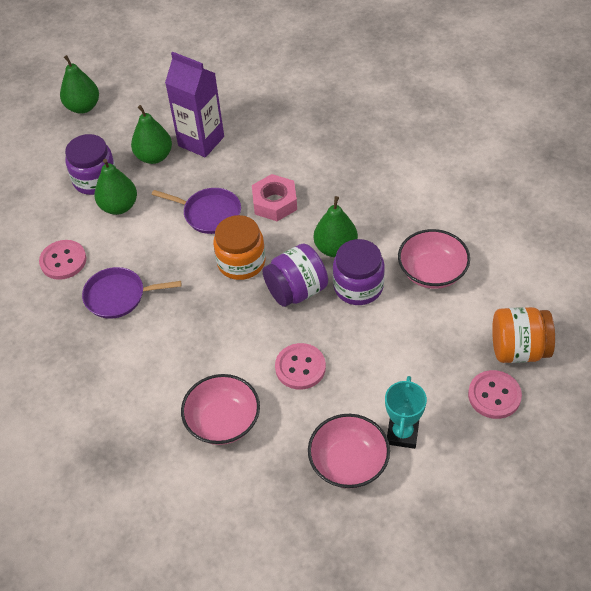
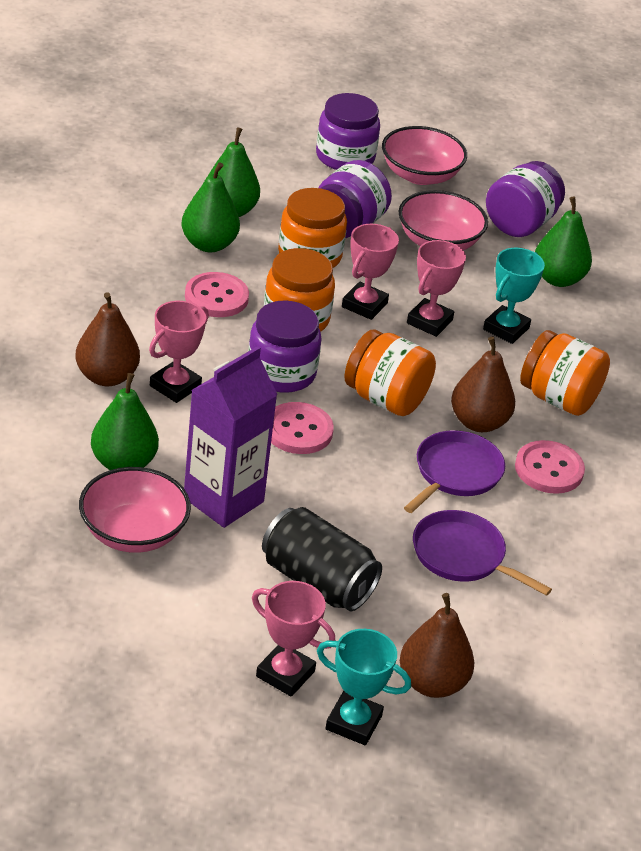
black can: none = 0 -> [262,507,382,611] = 1
brown pear: none = 0 -> [75,292,140,386] [400,593,475,698] [451,337,515,432] = 3
orange jar: [213,215,266,280] [492,307,555,363] = 2 -> [264,248,335,332] [278,188,347,268] [344,330,436,416] [520,330,610,416] = 4
pink nut: [252,174,297,221] = 1 -> none = 0
pink trophy: none = 0 -> [149,301,209,403] [252,581,335,697] [342,224,399,320] [407,240,466,337] = 4
purple jar: [65,134,116,195] [263,243,328,307] [333,239,385,305] = 3 -> [248,301,322,393] [316,93,380,170] [318,160,392,238] [486,161,565,237] = 4
turquoise trophy: [385,376,427,449] = 1 -> [317,629,411,745] [483,248,545,344] = 2

